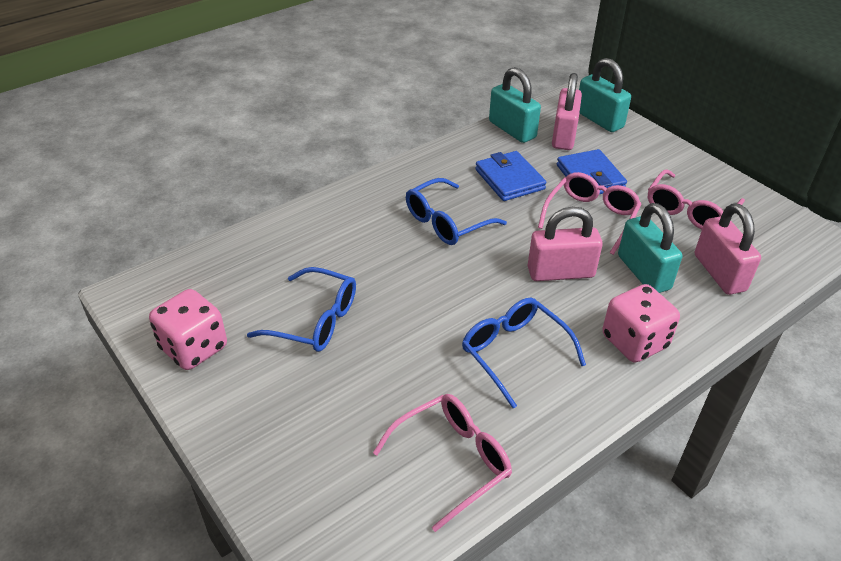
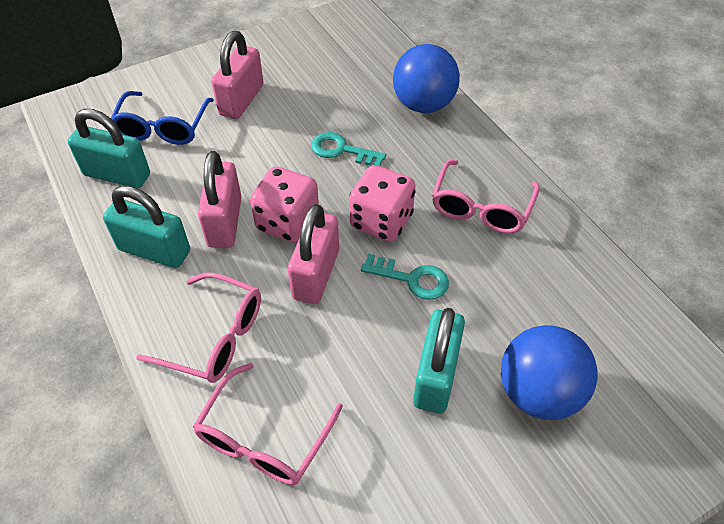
blue ball: none = 0 -> [393,44,460,113] [501,325,598,420] = 2
blue glasses: [247,267,356,352] [406,178,507,245] [462,298,586,408] = 3 -> [111,91,213,145] = 1
blue wallet: [475,151,546,201] [557,149,627,194] = 2 -> none = 0
turquoise key: none = 0 -> [311,132,386,166] [361,254,449,300] = 2

